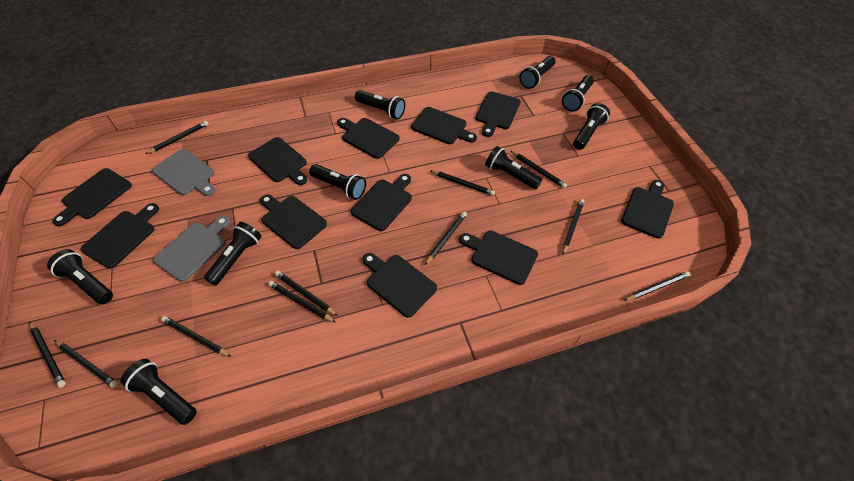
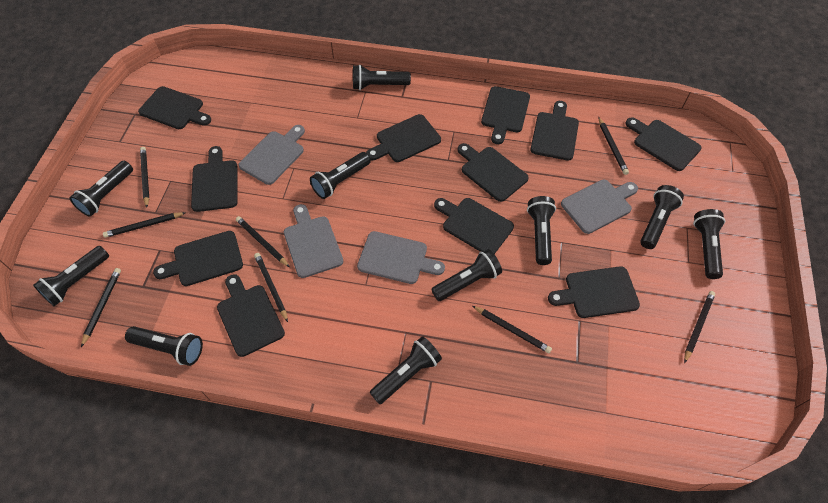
black flashlight: [47,249,113,304] [120,359,197,425] [204,222,261,286] [309,164,366,200] [355,90,405,119] [485,146,543,189] [519,56,556,89] [562,75,594,111] [573,103,610,150] = 9 -> [33,246,109,306] [69,161,133,217] [125,326,203,366] [310,152,371,199] [353,65,411,90] [370,336,442,404] [431,249,502,301] [527,196,556,265] [640,185,684,249] [693,209,725,279] = 10
black pencil: [29,321,66,388] [54,340,118,388] [145,121,209,154] [161,316,231,357] [268,281,336,323] [275,271,338,316] [425,211,467,265] [431,171,495,196] [511,151,567,188] [562,199,584,255] [624,271,690,300] = 11 -> [81,268,121,347] [103,212,186,238] [140,147,149,208] [236,216,290,267] [254,253,288,322] [473,306,552,353] [599,118,629,175] [684,291,715,363] = 8
grey cutting board: [152,149,215,196] [153,216,230,282] = 2 -> [239,125,305,185] [284,204,343,278] [357,231,445,284] [561,180,638,234] = 4

